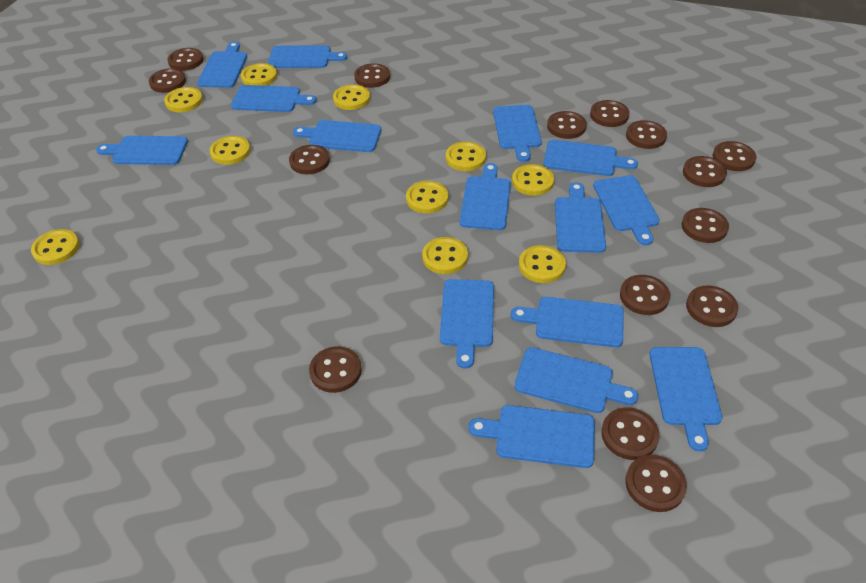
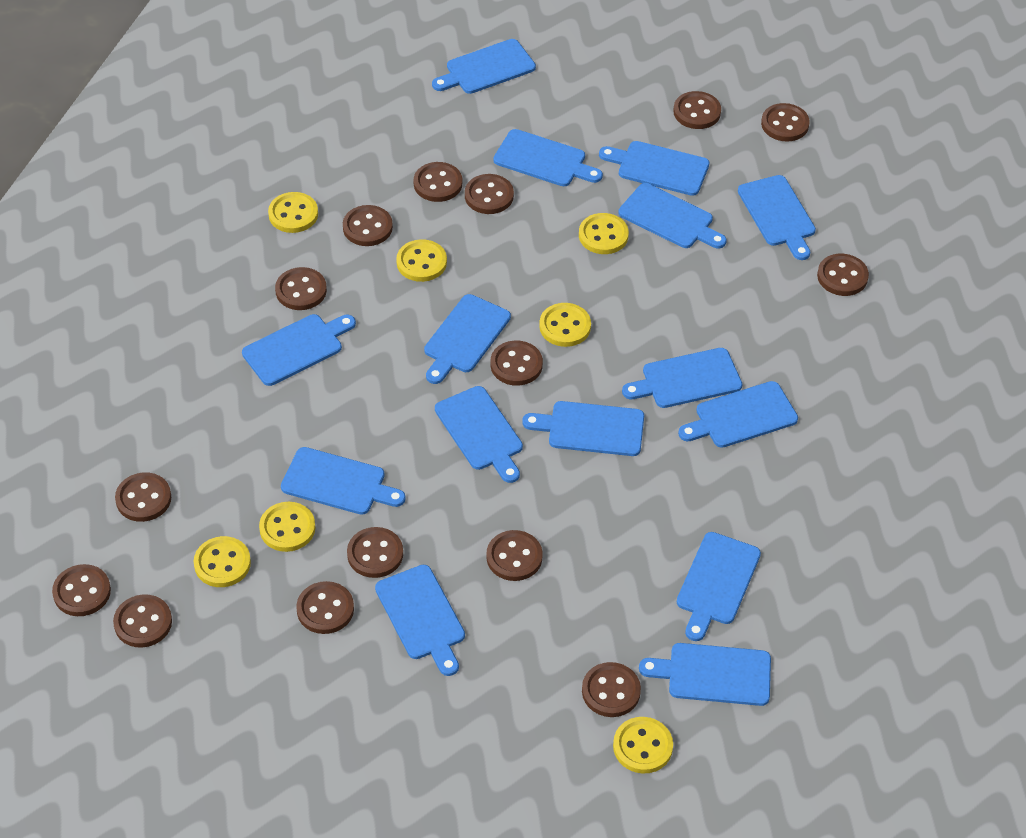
yellow button: [31,229,80,265] [164,87,203,112] [210,136,251,165] [241,63,277,86] [333,84,370,110] [406,181,448,213] [422,237,468,274] [446,142,486,171] [512,164,554,196] [519,245,566,283] = 10 -> [194,536,251,587] [259,502,315,552] [268,192,318,233] [396,239,447,282] [539,303,591,347] [579,213,629,254] [613,717,673,774] = 7

